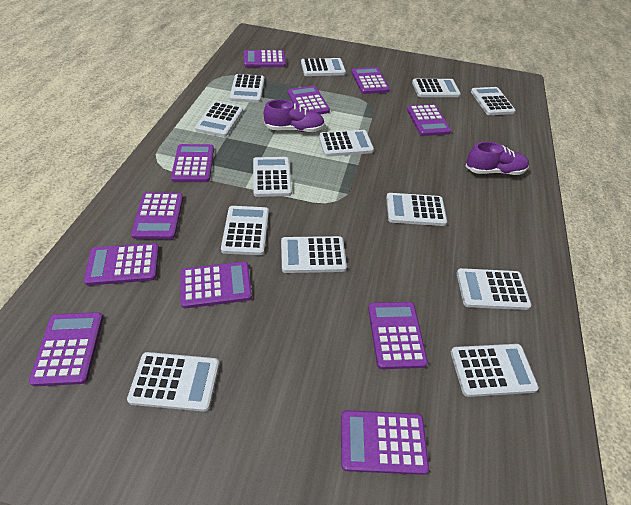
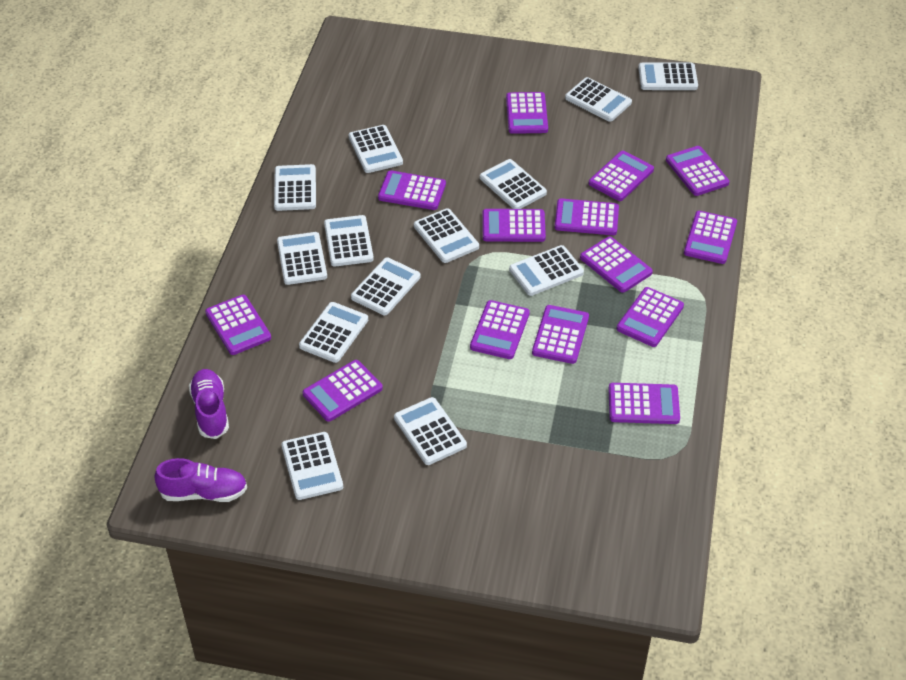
purple calculator: [29,312,103,386] [84,243,159,286] [131,193,183,239] [171,144,214,182] [181,262,252,308] [244,50,286,67] [288,86,330,114] [341,410,429,475] [351,67,390,94] [368,302,428,369] [407,104,451,136] = 11 -> [205,295,271,355] [303,360,383,422] [378,170,446,210] [470,300,530,359] [483,209,546,242] [506,92,548,134] [532,305,589,364] [554,198,619,235] [580,237,653,293] [589,151,654,201] [608,383,680,424] [617,287,684,347] [666,146,729,196] [684,211,737,264] = 14

